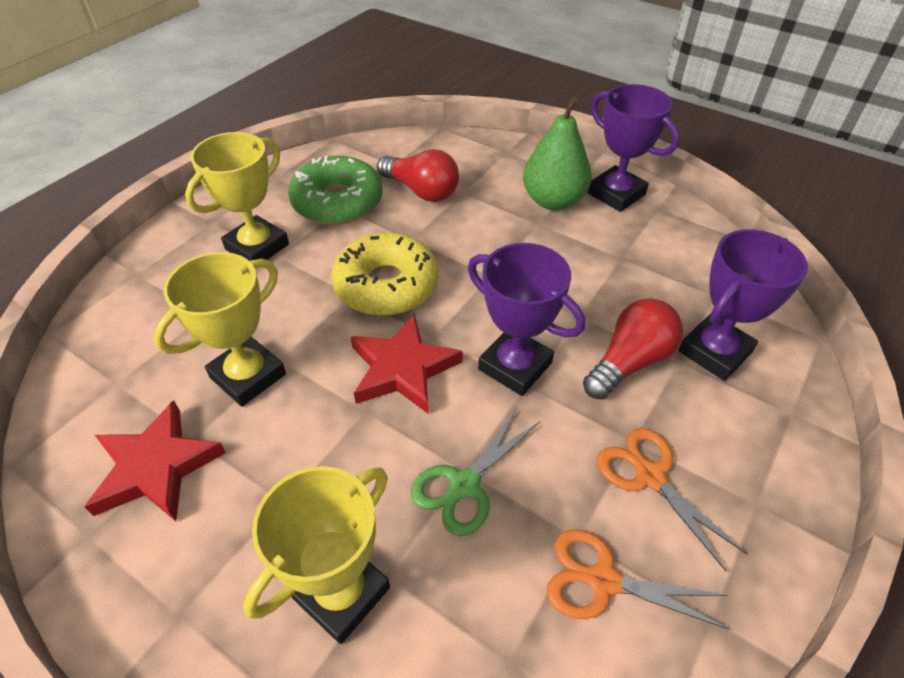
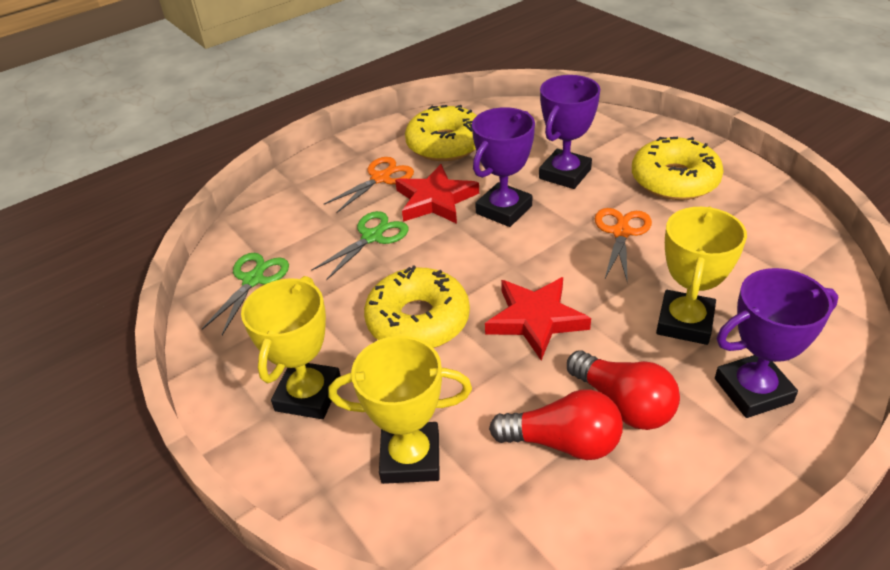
green donut: [288,156,383,225] = 1 -> none = 0
green pear: [523,97,592,210] = 1 -> none = 0
green scissors: [411,408,540,536] = 1 -> [202,253,289,335] [311,211,409,280] = 2
yellow donut: [331,232,438,316] = 1 -> [364,266,470,348] [405,105,477,161] [632,137,724,200] = 3

